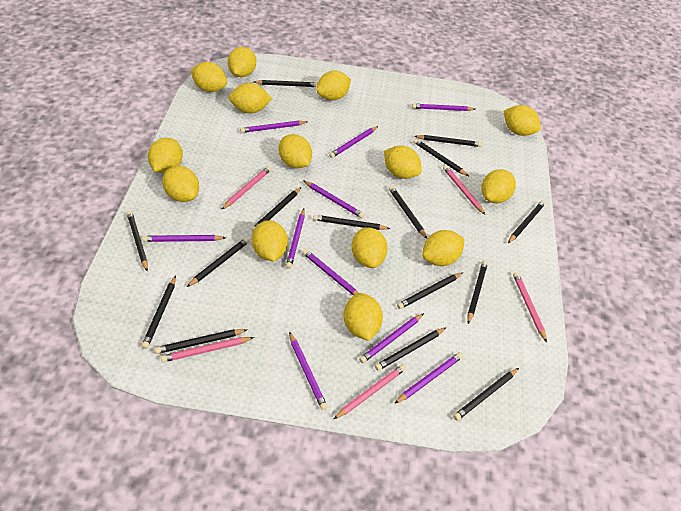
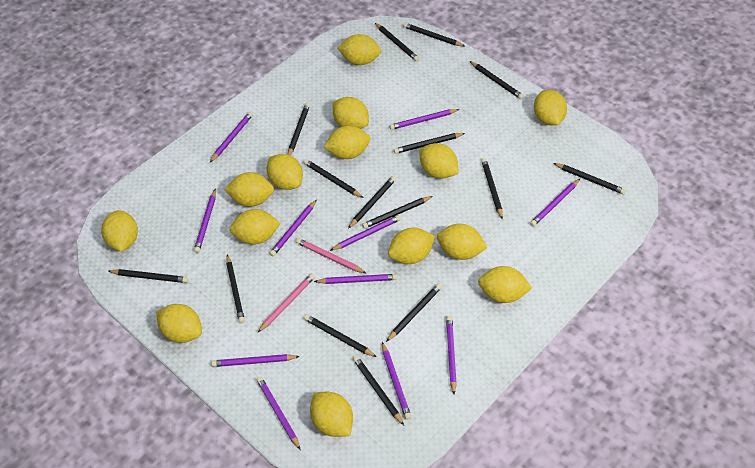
pink pencil: [161,337,254,362] [221,166,271,210] [334,364,406,419] [443,165,485,215] [513,272,547,342] = 5 -> [257,273,315,333] [296,238,367,274] = 2
purple pencil: [142,235,226,242] [240,121,307,133] [286,209,305,269] [289,332,328,410] [302,249,359,295] [303,180,365,218] [329,126,378,158] [359,313,424,363] [394,352,463,404] [412,104,475,111] = 10 -> [194,189,216,253] [210,112,253,162] [211,354,300,367] [256,377,301,450] [269,200,317,256] [314,274,398,284] [330,215,401,251] [382,342,411,420] [390,109,460,130] [446,316,457,394] [530,179,580,226] = 11

